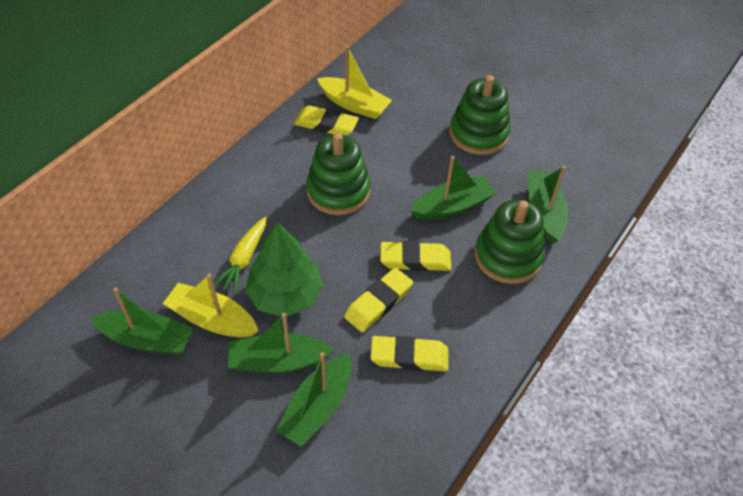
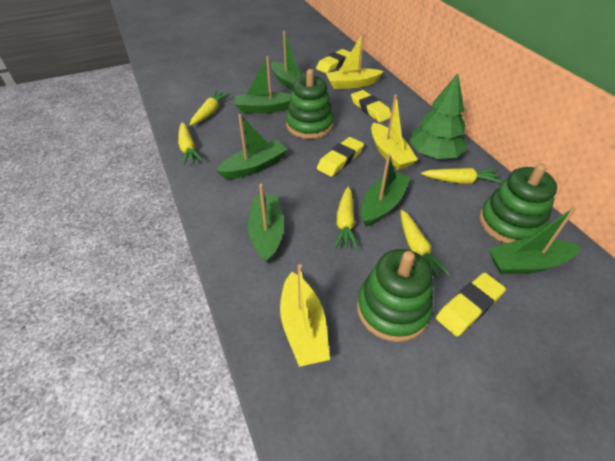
green boat: [91,287,193,355] [228,313,335,373] [276,352,352,447] [410,156,496,220] [528,166,568,243] = 5 -> [216,114,287,179] [235,56,291,113] [248,184,284,263] [271,31,306,90] [361,153,410,227] [489,206,581,274] = 6
yellow boat: [163,274,259,338] [317,46,392,119] = 2 -> [280,264,330,367] [326,33,384,89] [371,95,418,170] = 3
yellow carrot: [214,217,267,294] = 1 -> [178,122,203,165] [190,91,230,126] [334,187,358,250] [400,210,451,278] [421,168,502,184] = 5

